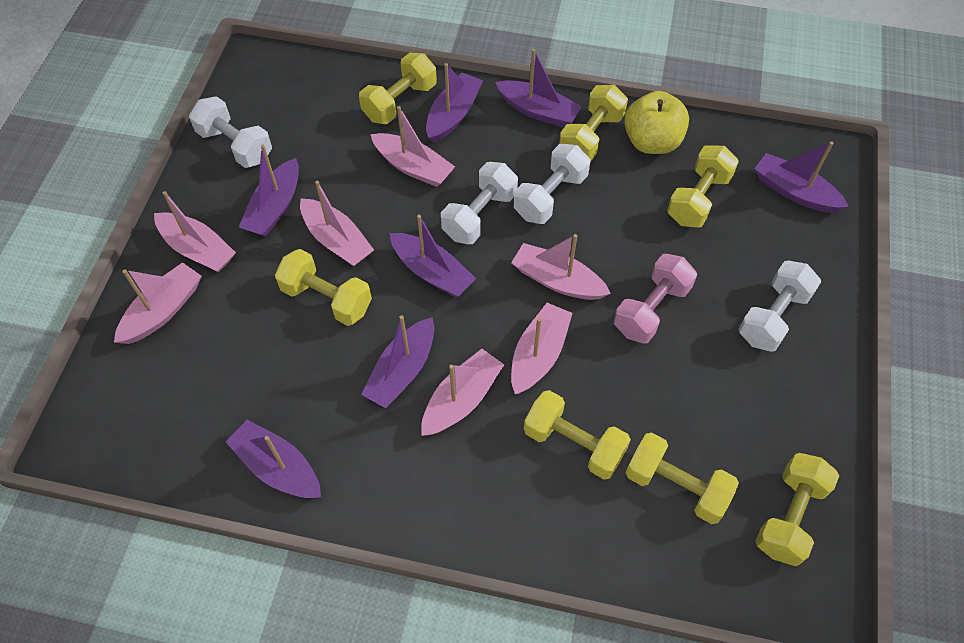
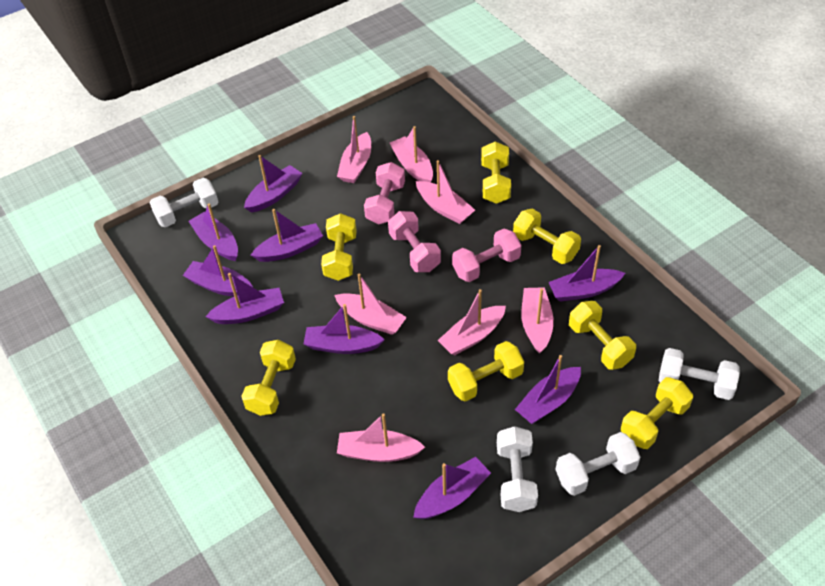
pink dumbbell: [614,254,697,344] = 1 -> [364,162,405,224] [388,211,441,272] [452,229,521,282] = 3
purple boat: [226,420,321,498] [239,145,299,236] [361,315,434,408] [390,214,476,297] [426,63,483,143] [495,49,582,128] [755,141,849,213] = 7 -> [183,245,253,297] [189,204,238,261] [206,273,284,324] [244,155,303,213] [251,209,323,262] [303,304,385,354] [413,457,491,519] [515,355,581,424] [549,245,625,302] = 9
yellow apple: [624,91,689,154] = 1 -> none = 0

